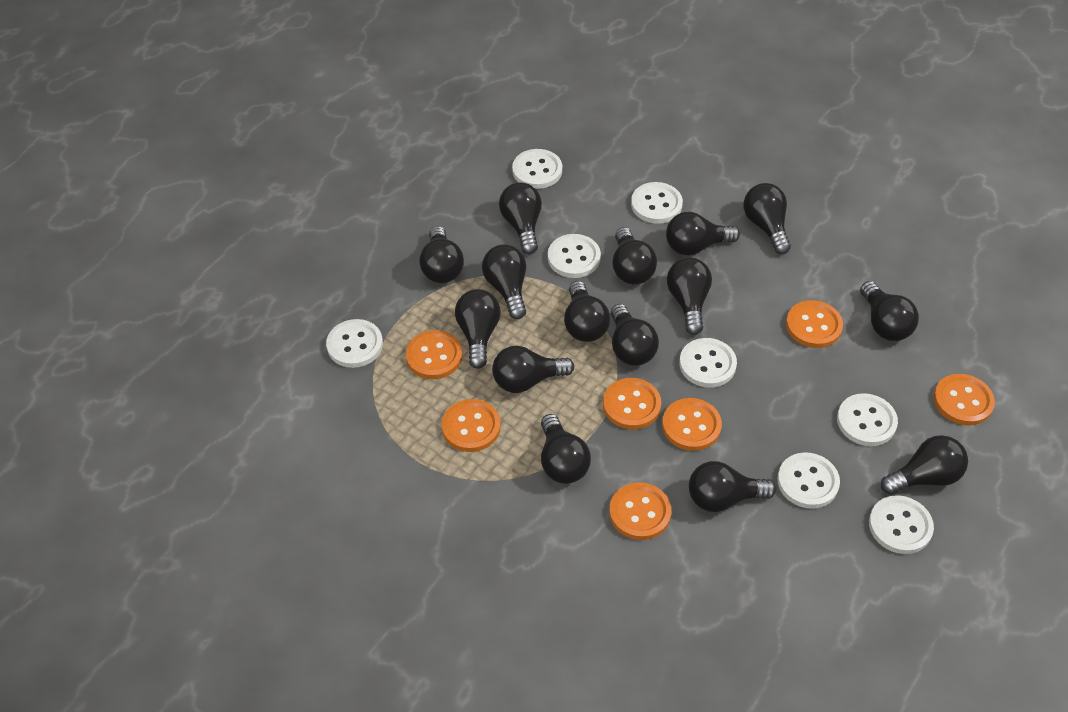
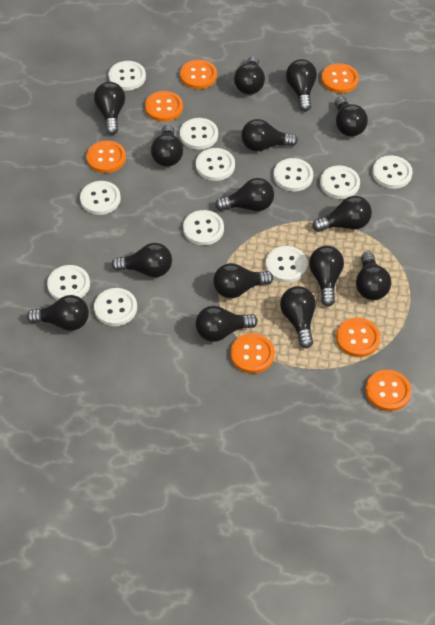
white button: [326,319,383,368] [512,149,562,189] [548,234,601,278] [631,182,683,224] [679,338,737,388] [777,452,840,509] [837,393,898,446] [869,495,934,554] = 8 -> [47,265,90,300] [80,181,121,215] [94,288,137,326] [109,61,146,90] [180,118,218,150] [183,210,224,245] [196,148,235,181] [266,246,308,283] [274,158,313,191] [320,166,360,199] [372,155,413,189] = 11

